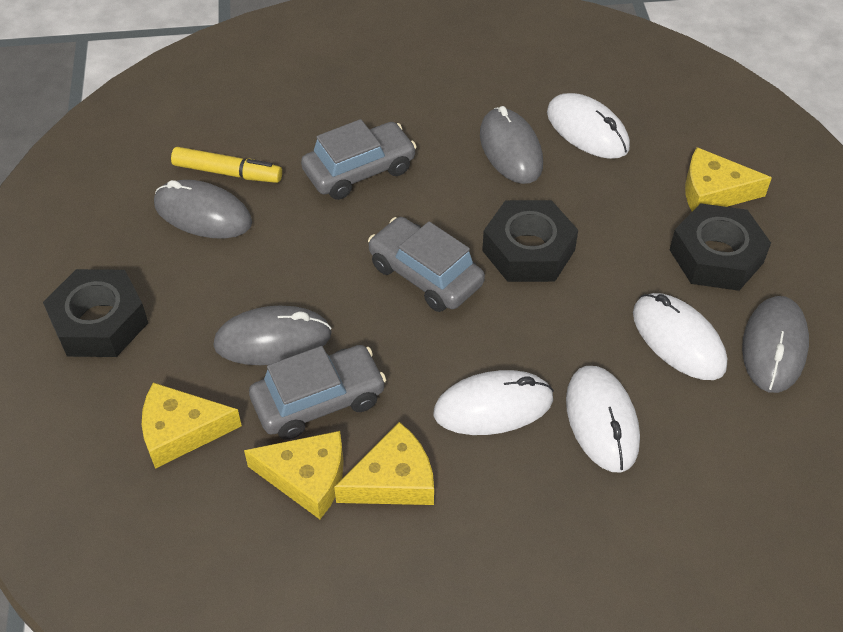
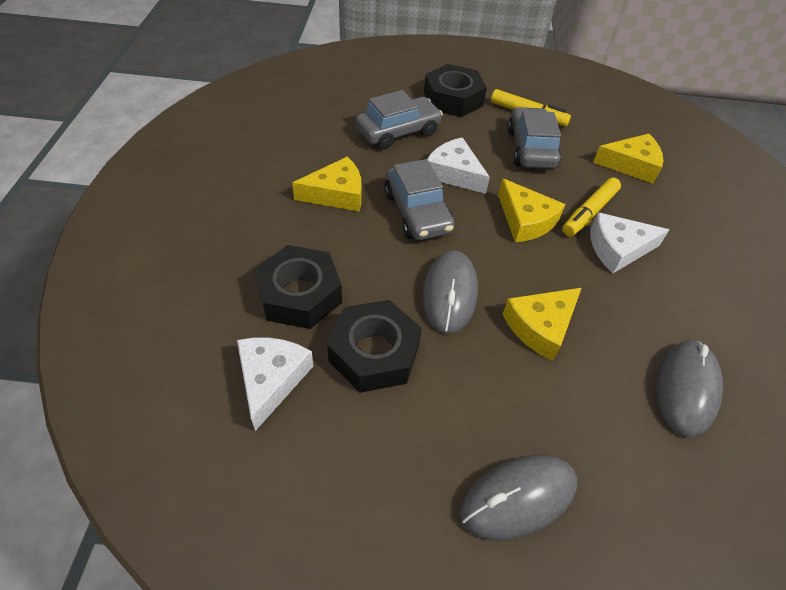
grey mouse: [154,180,252,238] [213,306,332,365] [480,106,543,184] [742,296,809,393] = 4 -> [423,250,478,334] [460,455,577,540] [656,341,723,438] = 3
white cheese: none = 0 -> [237,338,313,431] [427,137,490,194] [590,212,669,273] = 3
white mouse: [434,370,554,435] [547,93,630,159] [566,366,640,472] [633,293,727,380] = 4 -> none = 0
yellow marker: [171,147,282,183] = 1 -> [491,89,571,126] [562,178,621,236] = 2

